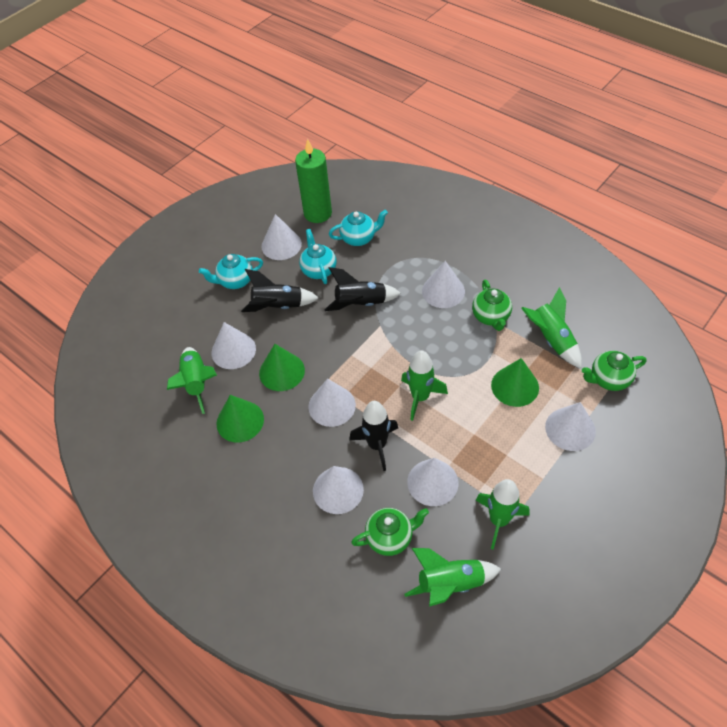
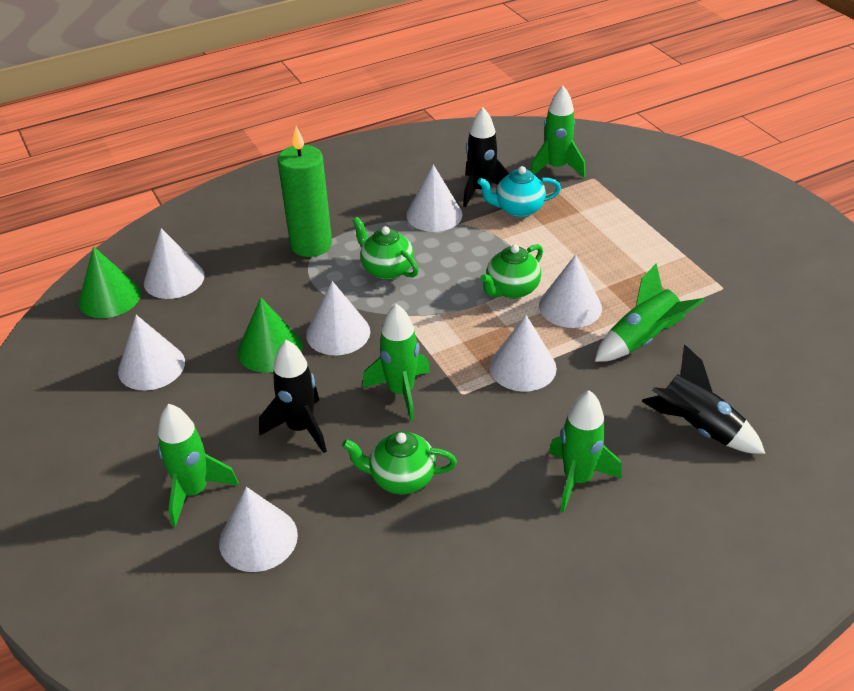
green cone: [216,395,264,442] [259,344,305,391] [491,358,539,407] = 3 -> [78,246,141,318] [237,297,303,373] = 2
turquoise teapot: [199,254,263,289] [299,229,337,284] [329,210,388,246] = 3 -> [477,166,561,218] = 1

